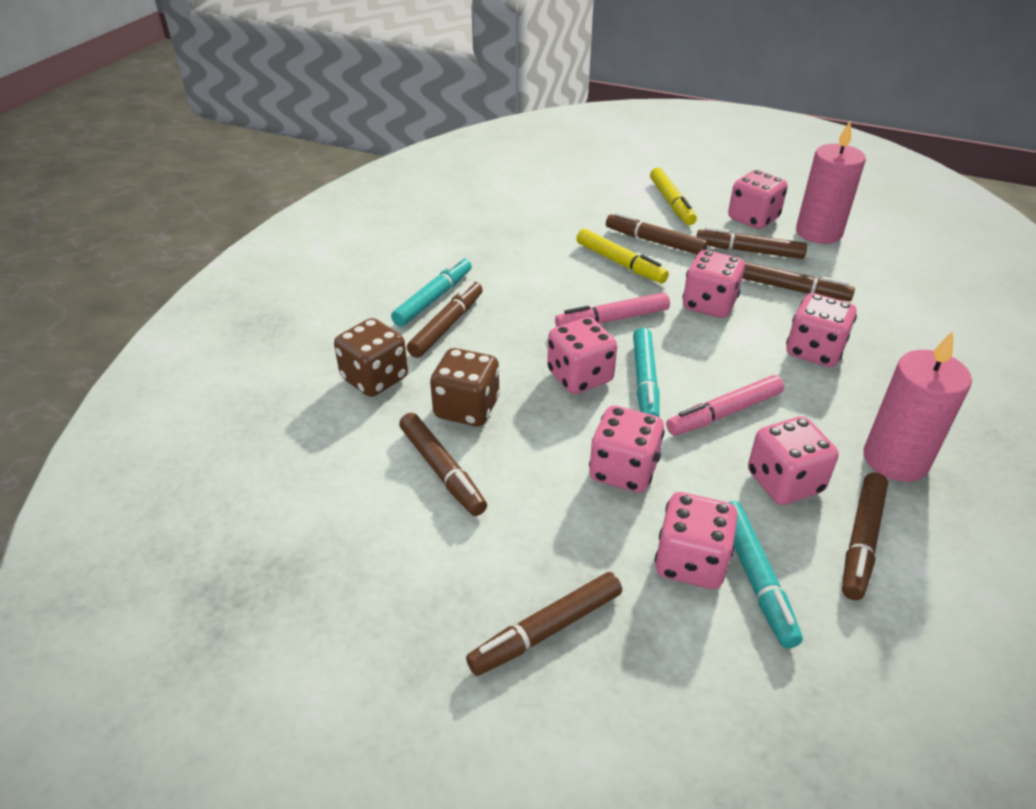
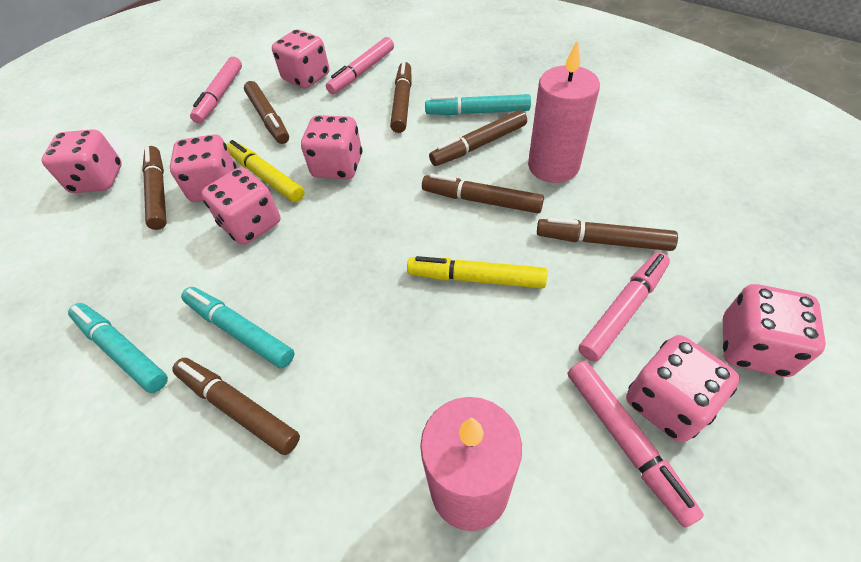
brown dice: [334,318,408,397] [430,348,500,426] = 2 -> none = 0
pink marker: [555,292,670,327] [666,375,784,436] = 2 -> [190,57,242,123] [326,37,394,94] [568,361,704,528] [579,252,670,362] = 4

